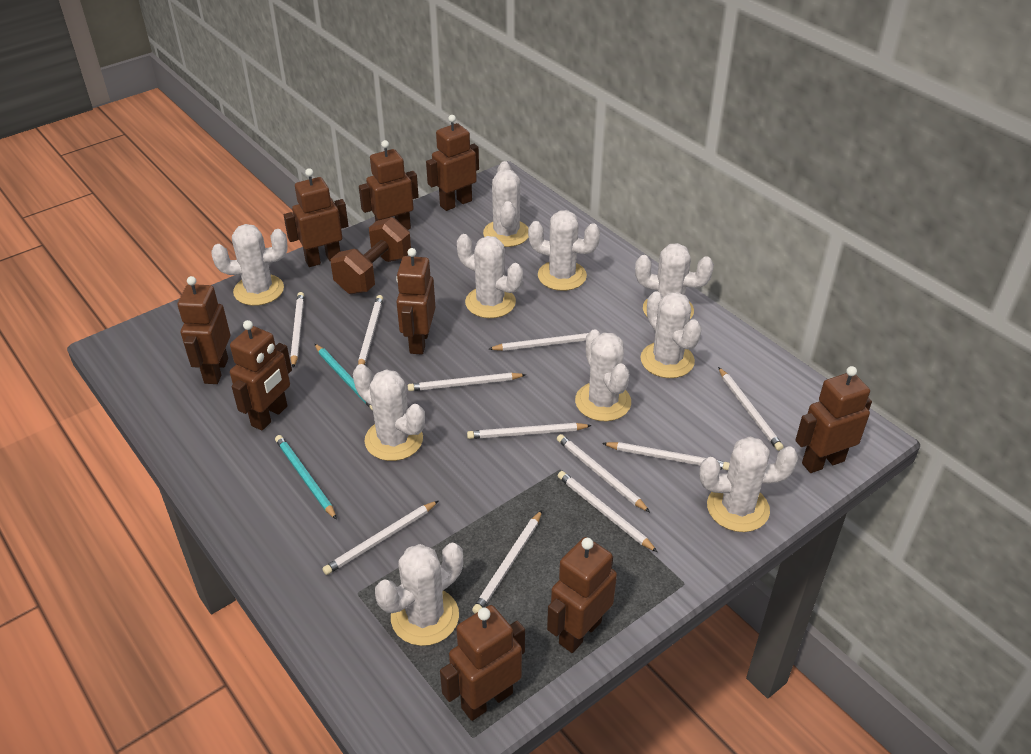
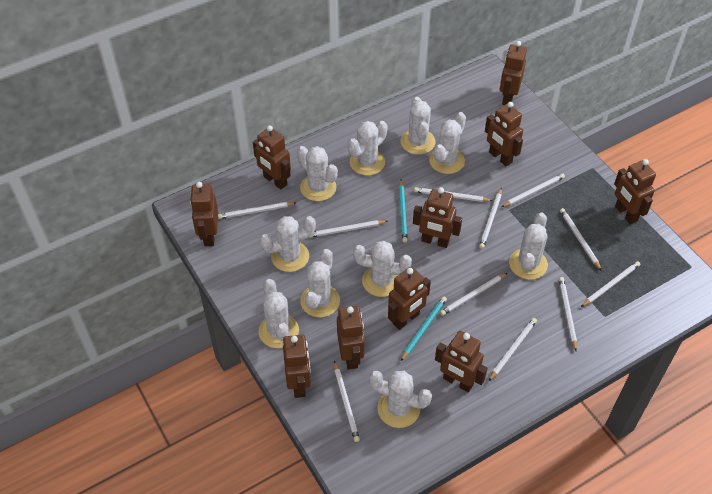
brown dumbbell: [331,217,411,294] = 1 -> none = 0
brown robot: [178,276,230,384] [230,320,292,431] [284,168,348,267] [359,140,419,230] [396,248,435,355] [426,115,479,211] [440,605,525,721] [547,537,617,653] [795,366,872,473] = 9 -> [190,182,218,246] [253,125,291,189] [283,335,311,398] [337,306,364,369] [388,267,431,330] [413,187,462,248] [435,331,487,392] [485,102,523,167] [500,41,527,105] [614,159,656,224] = 10

